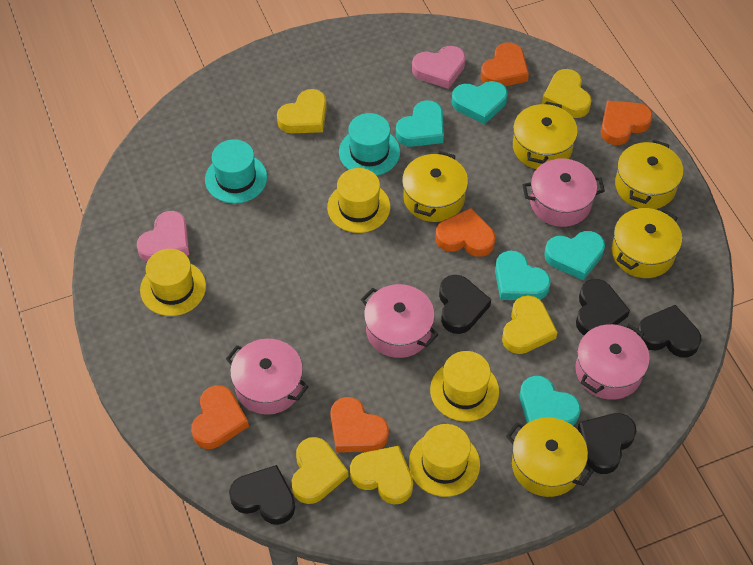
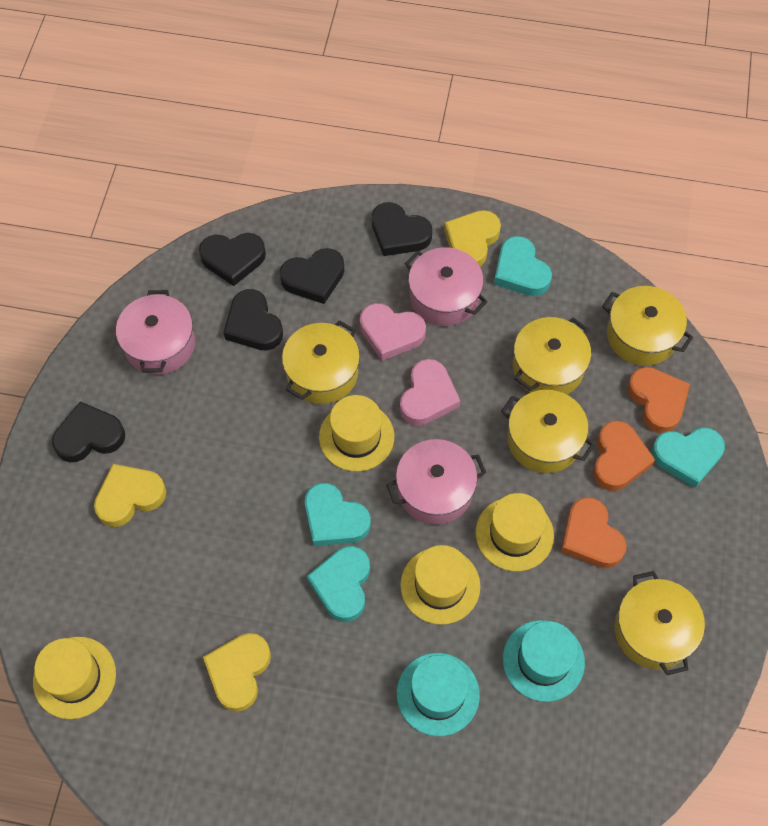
orange heart: [191,385,249,449] [330,397,389,452] [435,208,495,257] [481,42,529,86] [601,100,653,145] = 5 -> [561,497,627,568] [593,421,655,491] [627,367,690,433] = 3
pink pot: [226,339,309,415] [361,284,438,358] [522,159,605,227] [575,324,650,400] = 4 -> [116,290,195,375] [386,439,486,525] [405,247,488,326] = 3
turquoise heart: [396,100,444,147] [452,81,507,125] [495,251,551,300] [520,376,581,426] [544,231,605,281] = 5 -> [305,483,371,546] [307,546,370,622] [494,236,552,296] [651,427,725,488] = 4
yellow heart: [277,89,327,133] [291,437,348,504] [350,446,413,504] [502,295,557,354] [542,69,592,118] = 5 -> [94,464,166,527] [203,633,271,712] [444,210,501,267] = 3

